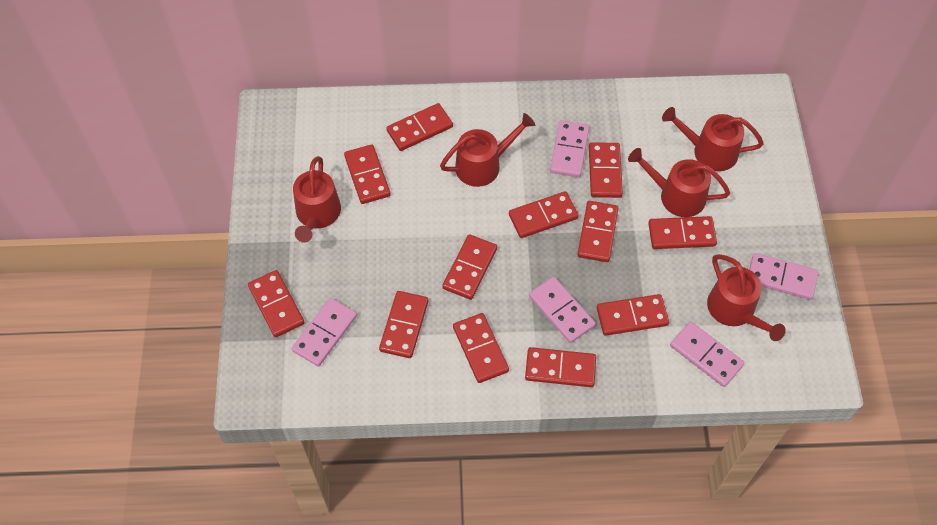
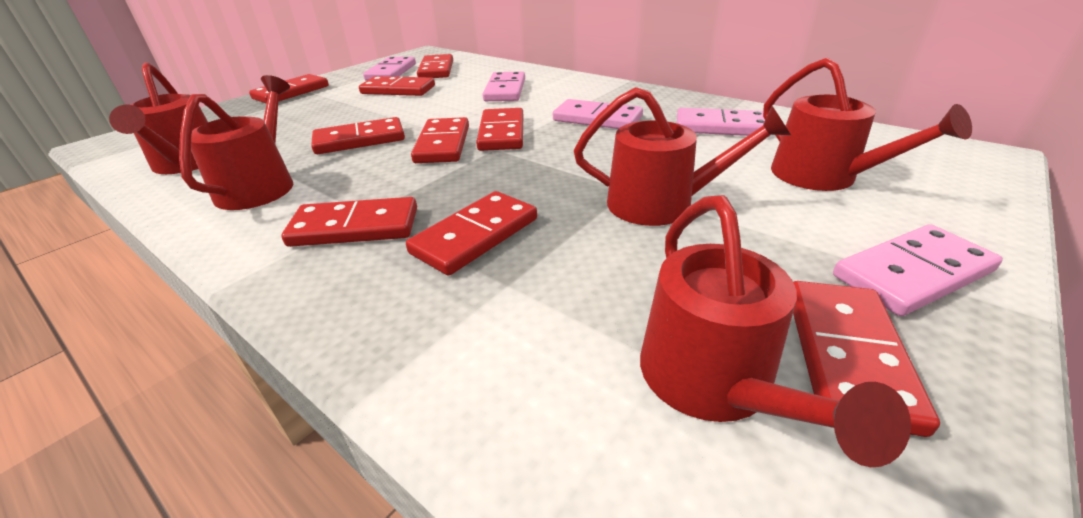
red domino: [248,270,305,337] [344,145,391,204] [379,291,428,358] [386,103,453,151] [442,234,497,300] [453,313,509,383] [509,191,579,238] [525,347,596,387] [577,201,619,262] [589,142,623,198] [597,294,669,336] [648,216,717,249] = 12 -> [249,74,329,104] [281,197,417,247] [311,117,405,154] [359,76,435,96] [406,191,537,275] [411,117,469,163] [417,54,453,78] [476,108,523,151] [793,281,940,437] = 9

